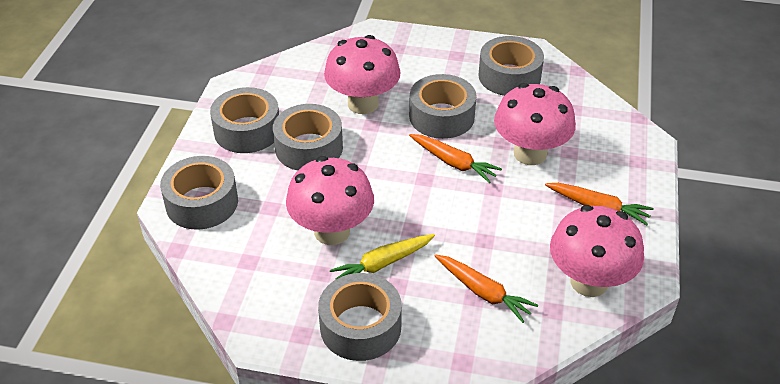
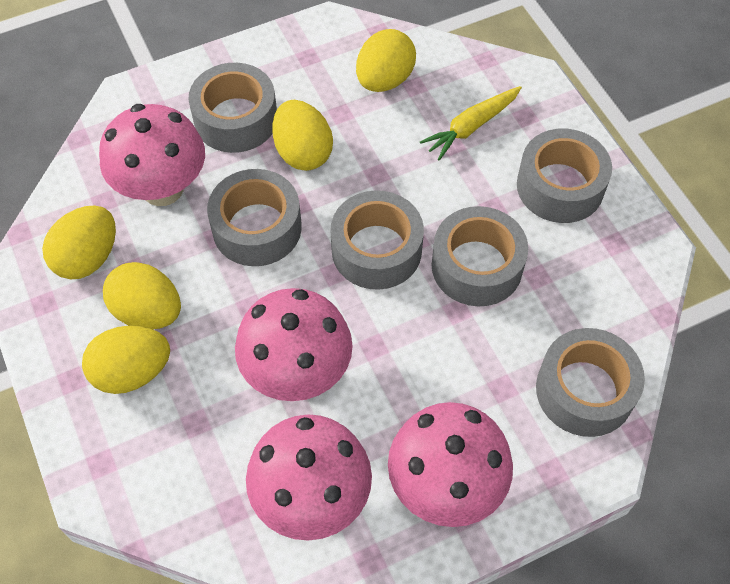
orange carrot: [409,134,502,183] [435,254,538,323] [545,183,653,225] = 3 -> none = 0
yellow egg: none = 0 -> [42,206,116,279] [82,326,170,394] [103,262,181,329] [272,100,333,171] [356,29,416,92] = 5

